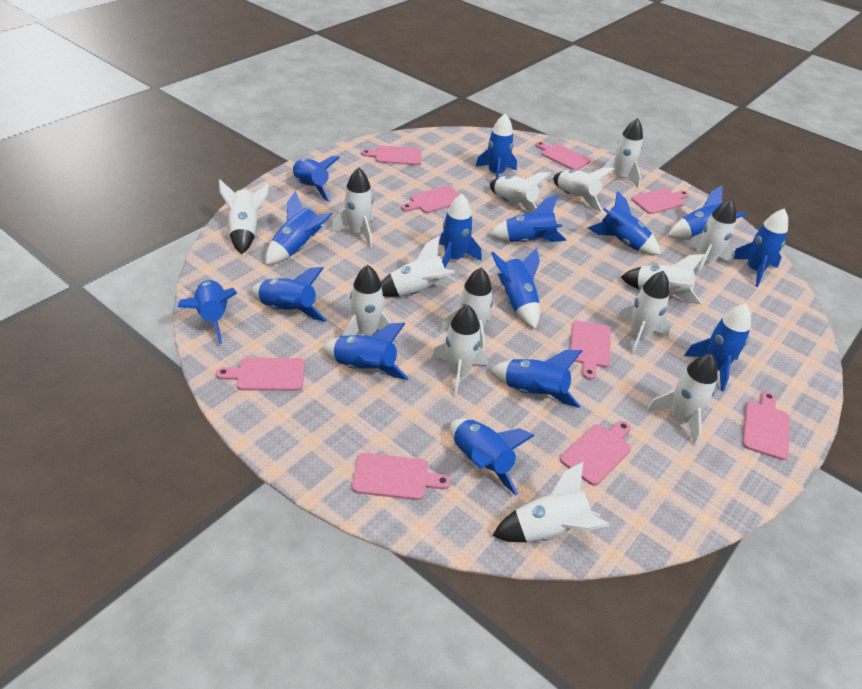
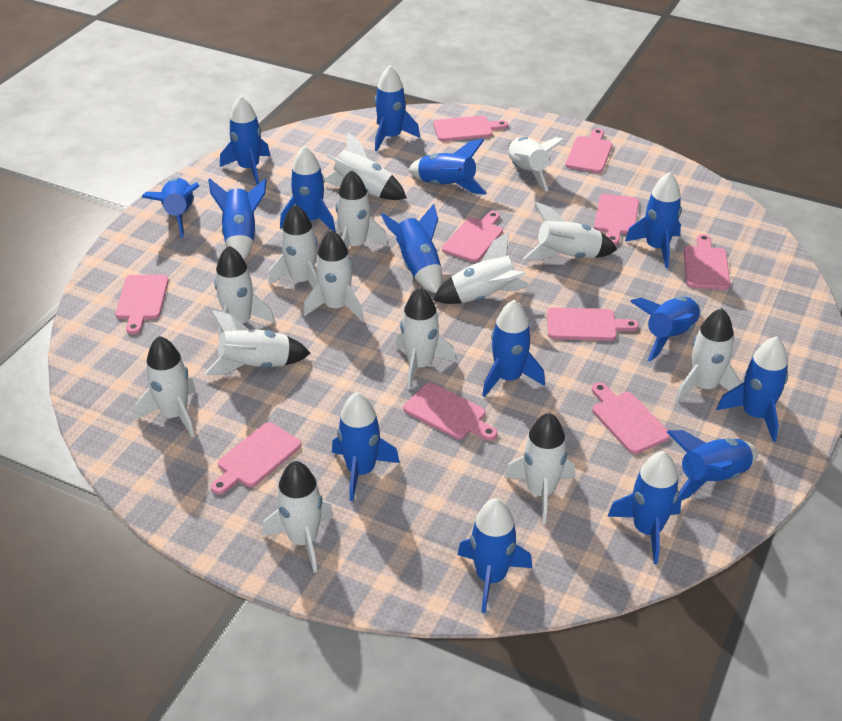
pink cutting board: [216,357,305,391] [352,453,451,500] [361,146,422,165] [401,185,460,213] [535,141,591,170] [560,421,631,486] [570,320,611,380] [632,188,689,214] [743,391,790,460] = 9 -> [115,275,169,335] [211,422,301,495] [403,383,497,441] [433,116,508,141] [442,211,503,263] [547,307,639,341] [566,129,612,173] [592,382,670,454] [594,194,639,245] [684,234,730,290] = 10

